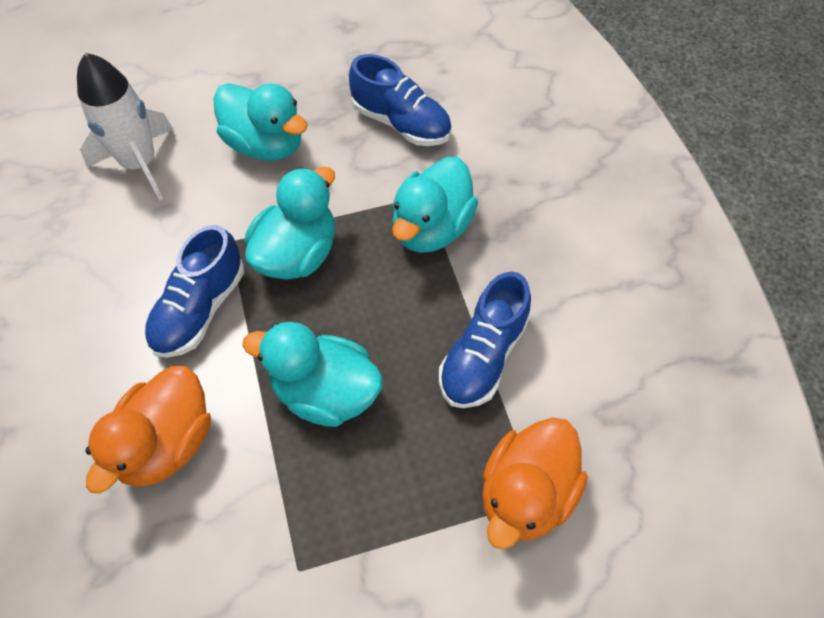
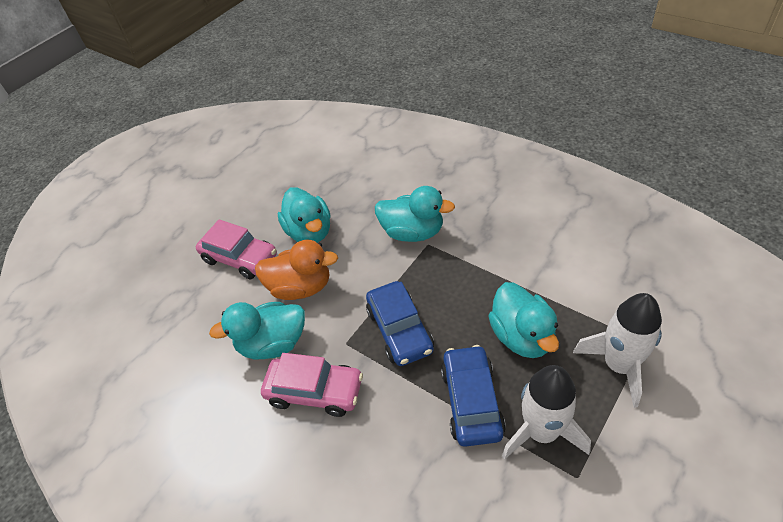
blue car: none = 0 -> [366,281,434,366] [441,345,506,447] = 2
blue shoe: [144,225,244,358] [349,54,452,146] [439,272,531,408] = 3 -> none = 0
orange duck: [86,366,211,494] [482,417,588,550] = 2 -> [255,240,338,300] = 1
pink car: none = 0 -> [196,219,277,279] [261,353,363,417] = 2
white rocket: [77,53,173,201] = 1 -> [502,365,591,460] [573,293,662,408] = 2

